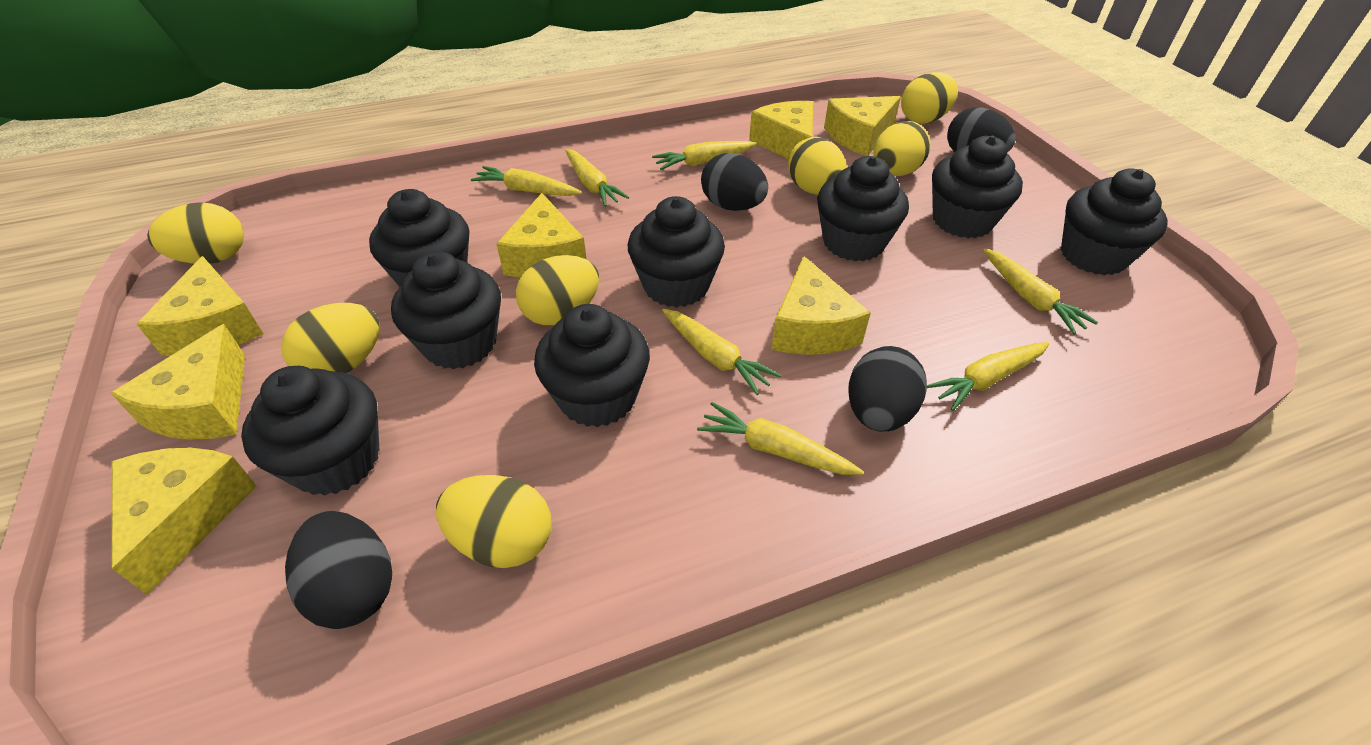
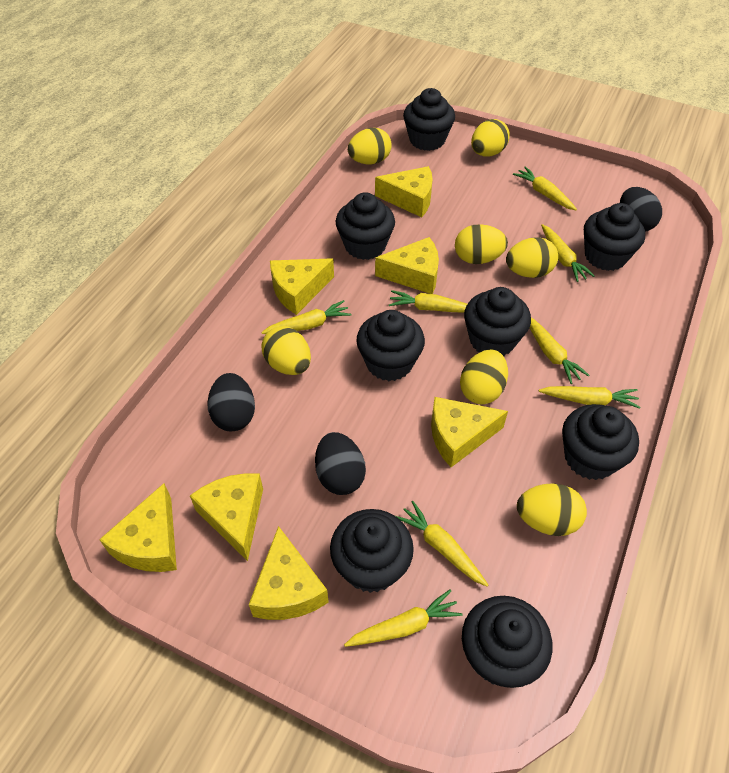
black egg: [285,511,392,629] [701,153,768,211] [848,346,927,432] [947,107,1015,153] = 4 -> [207,373,255,431] [315,432,366,495] [620,187,662,232] = 3
yellow carrot: [471,166,582,196] [565,149,629,207] [652,141,757,170] [662,308,781,395] [697,402,864,475] [927,342,1049,411] [983,248,1098,334] = 7 -> [261,300,352,334] [344,589,463,647] [389,290,467,313] [396,501,488,586] [513,167,577,210] [530,318,589,384] [539,386,640,409] [541,224,595,282] = 8

